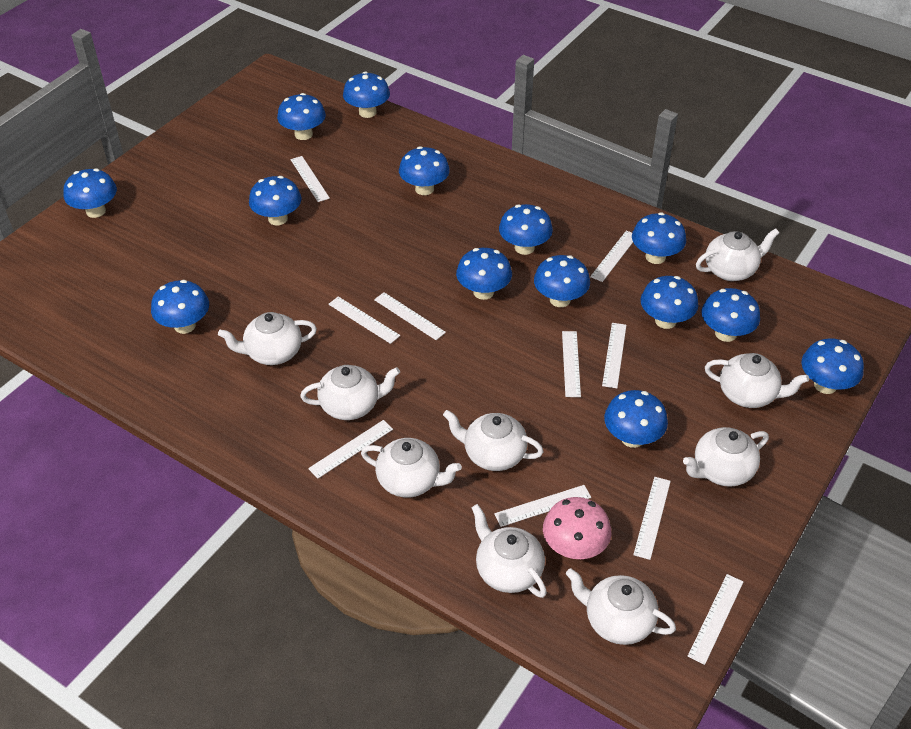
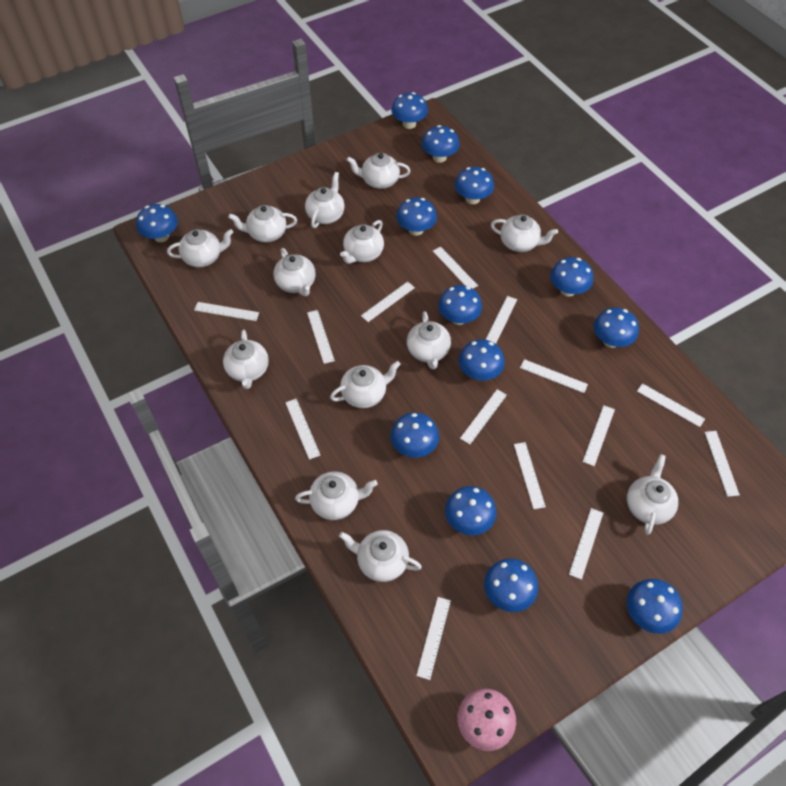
blue mushroom: [63,169,117,218] [151,280,209,334] [249,176,302,225] [277,93,326,140] [343,72,390,118] [399,146,450,195] [456,248,512,300] [499,204,553,255] [534,255,590,307] [604,390,668,448] [632,212,686,264] [641,276,699,329] [702,288,760,342] [801,338,864,394] = 14 -> [136,204,178,242] [391,92,428,129] [391,412,439,458] [396,197,437,236] [422,125,460,163] [438,285,482,325] [445,486,496,535] [455,167,494,204] [459,339,505,381] [484,559,538,612] [550,257,593,297] [594,307,639,348] [627,579,683,634] = 13
white ruler: [291,156,330,202] [308,420,393,478] [328,296,400,344] [374,292,446,340] [494,485,591,527] [562,331,581,397] [590,231,633,282] [602,323,626,388] [633,477,671,560] [688,574,743,665] = 10 -> [194,302,259,321] [285,399,320,460] [307,310,335,364] [361,282,415,322] [416,597,451,680] [433,246,478,288] [460,389,507,444] [486,296,517,344] [514,442,546,509] [520,359,588,393] [569,508,603,580] [583,405,615,466] [637,383,705,427] [705,431,740,497] = 14
white teapot: [218,312,317,365] [300,365,400,420] [361,438,462,498] [443,410,544,471] [471,504,547,598] [566,568,676,645] [683,427,769,487] [696,228,779,281] [705,353,809,408] = 9 -> [167,229,233,267] [223,330,269,389] [228,205,297,242] [273,248,316,296] [295,472,378,520] [305,172,345,228] [330,361,400,408] [339,530,422,582] [340,220,384,264] [347,153,410,189] [407,311,451,369] [491,215,558,252] [627,454,678,535] = 13

